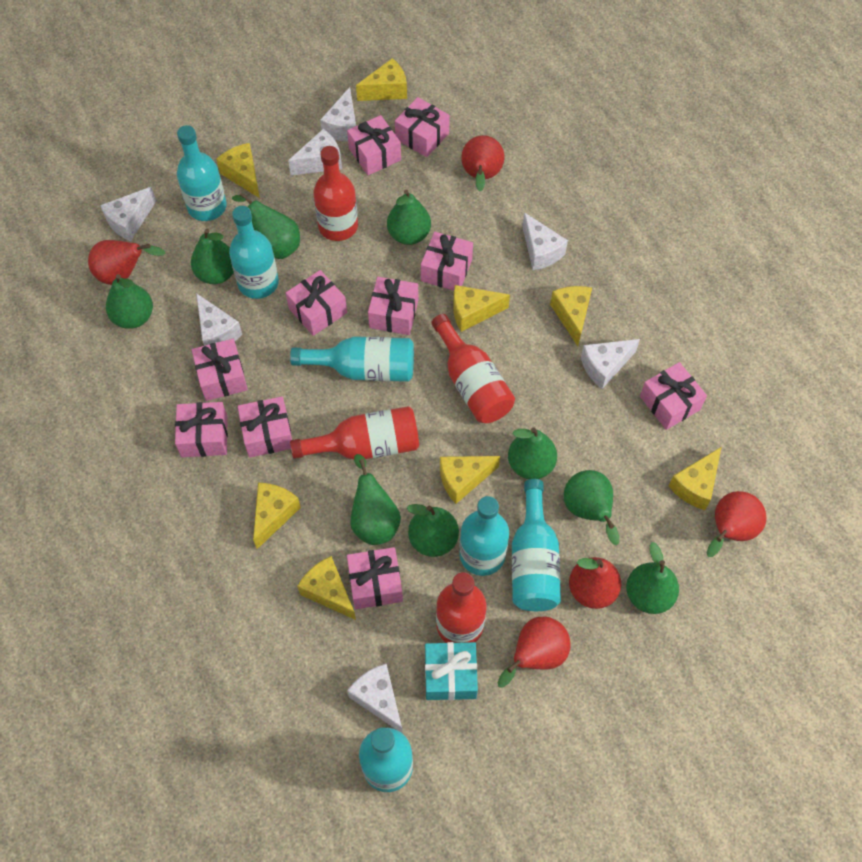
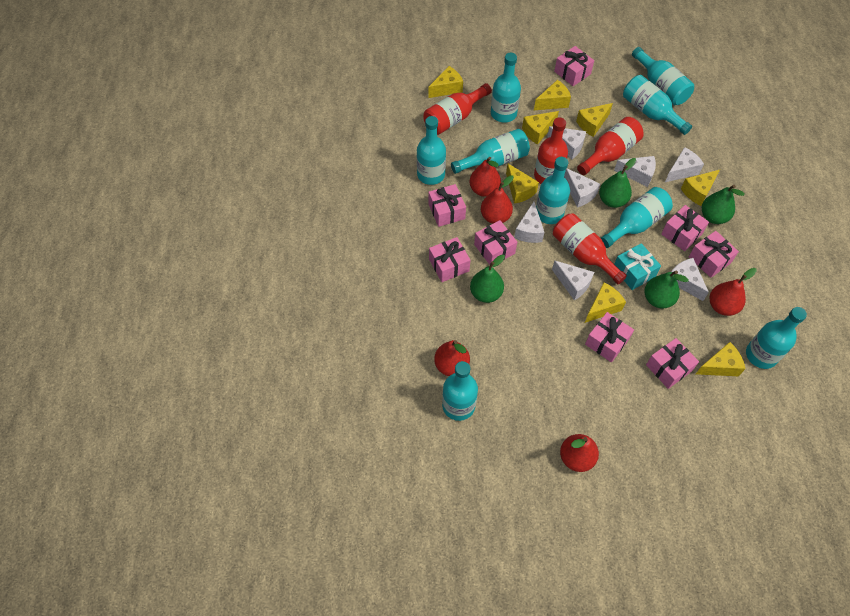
green pear: [106,274,153,329] [191,229,234,284] [232,192,300,259] [350,454,401,545] [387,190,431,245] [407,504,459,557] [508,427,557,479] [564,470,619,545] [626,542,679,614] = 9 -> [470,255,505,303] [599,158,636,208] [645,270,689,308] [702,185,745,224] = 4
pink gift: [175,402,228,457] [192,339,248,401] [238,397,292,458] [286,270,347,336] [347,115,401,175] [347,547,403,609] [368,277,419,335] [395,97,450,157] [421,232,473,291] [640,362,707,430] = 10 -> [428,184,466,227] [429,237,470,282] [474,220,517,265] [554,46,594,86] [585,312,634,362] [646,338,699,389] [661,205,709,251] [689,231,739,278] = 8
turquoise bottle: [177,125,227,221] [229,206,279,299] [290,337,414,382] [359,727,413,792] [459,496,509,576] [512,479,561,611] = 6 -> [417,116,446,185] [442,361,478,421] [451,129,530,174] [491,53,521,123] [536,157,570,224] [601,187,673,248] [623,75,692,135] [632,47,694,105] [746,307,807,369] = 9

